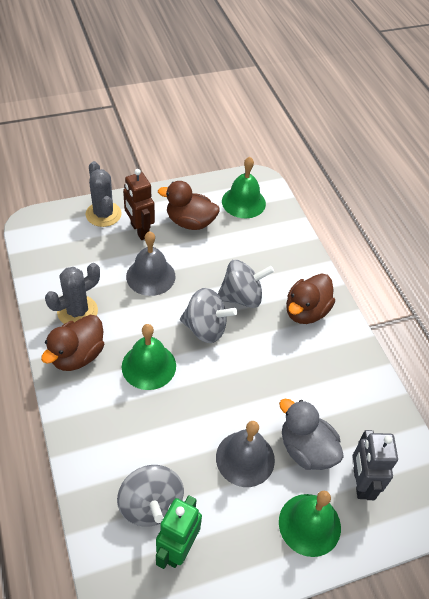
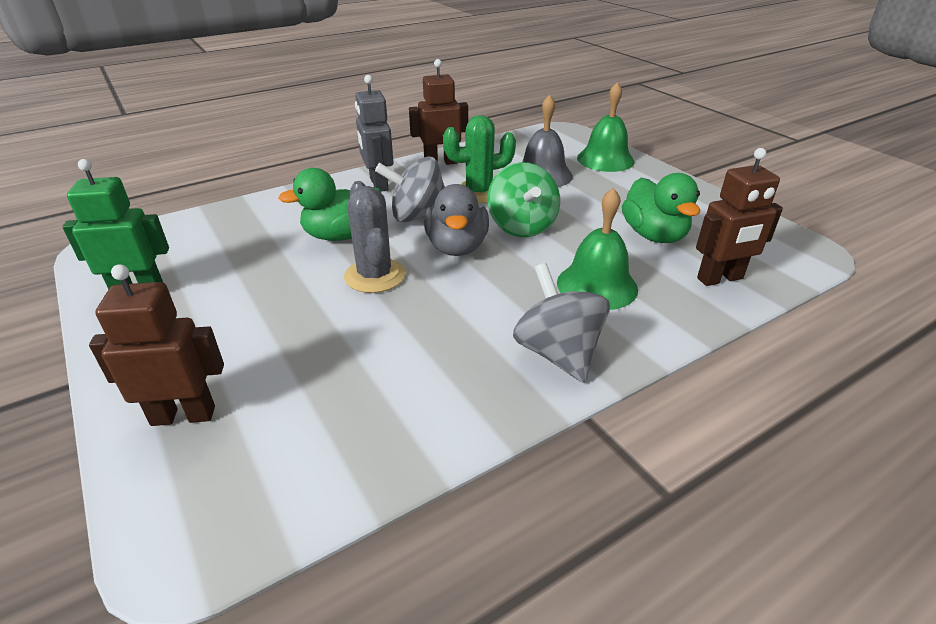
brown duck: [41,315,104,371] [158,181,220,230] [286,274,335,324] = 3 -> none = 0
brown robot: [123,169,155,240] = 1 -> [89,264,224,426] [409,59,468,165] [696,148,783,286] = 3
green bell: [122,324,176,390] [222,157,266,219] [279,491,341,557] = 3 -> [557,187,638,310] [577,82,635,172] = 2
green cactus: none = 0 -> [443,115,516,203] = 1
green duck: none = 0 -> [278,168,381,241] [622,173,700,243] = 2
green spinning top: none = 0 -> [488,162,560,237] = 1
grey bell: [126,231,176,296] [216,421,275,487] = 2 -> [522,95,573,187] = 1
grey cactus: [45,263,100,324] [86,161,122,227] = 2 -> [344,181,405,293] = 1
grey spinning top: [117,465,184,527] [180,288,237,343] [218,260,274,308] = 3 -> [375,156,445,222] [513,263,610,383] = 2

